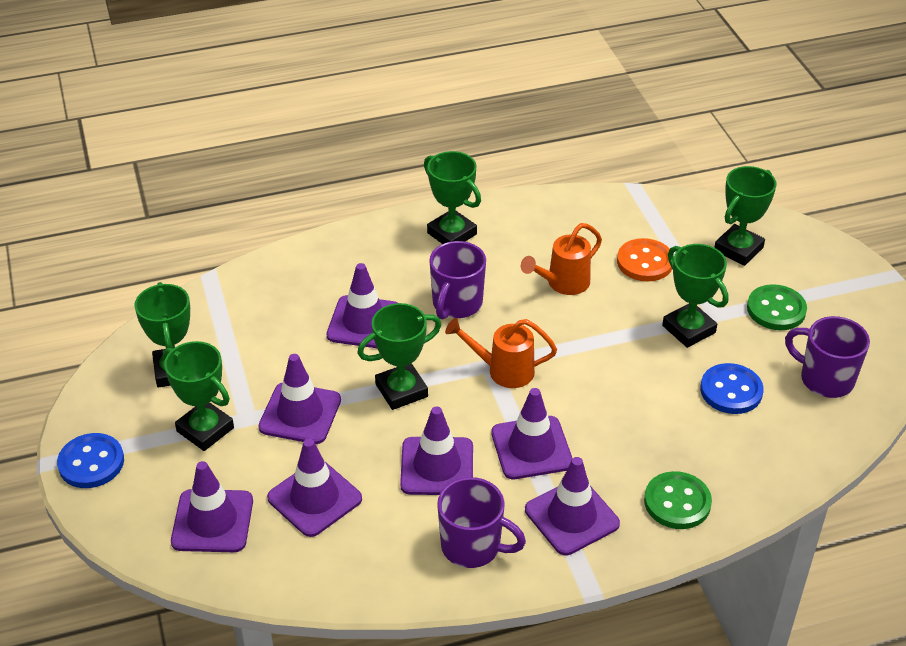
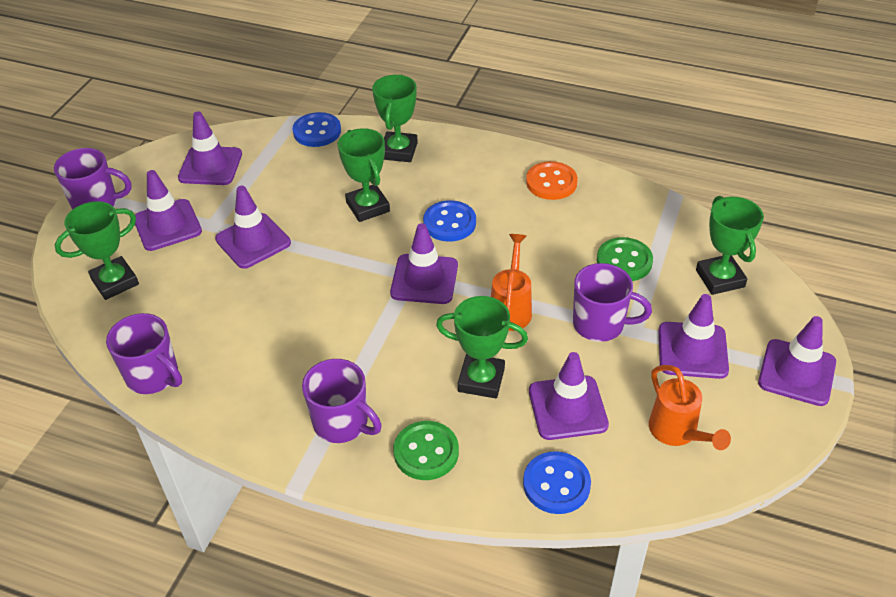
blue button: [57,433,124,488] [700,363,764,414] = 2 -> [293,112,341,147] [423,200,476,242] [523,451,591,514] = 3
green trophy: [134,282,190,388] [163,341,234,451] [357,303,441,410] [424,151,481,244] [662,244,728,348] [714,166,776,266] = 6 -> [55,201,139,300] [338,128,390,222] [372,75,418,162] [436,296,528,398] [696,196,764,295] = 5
purple mug: [429,241,486,320] [437,477,526,568] [785,316,870,398] = 3 -> [54,148,132,210] [106,313,182,394] [302,359,382,443] [573,263,652,342] = 4

